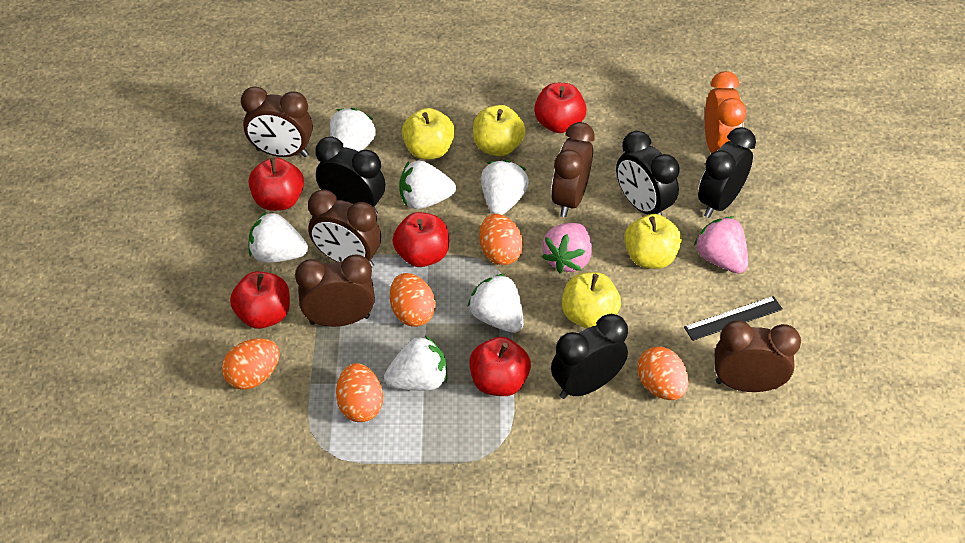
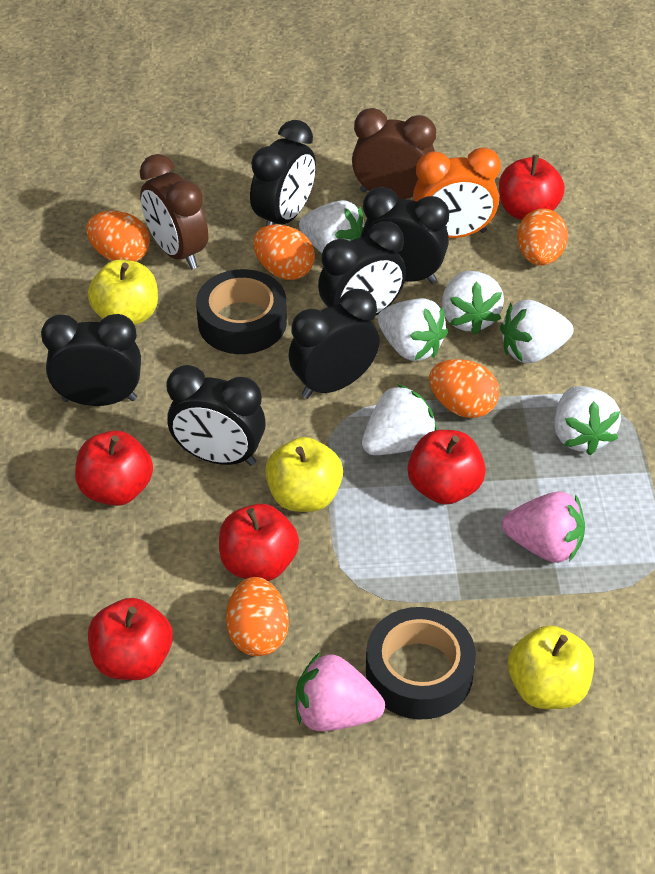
black clock: [315,137,385,214] [551,314,628,399] [616,131,680,216] [698,127,756,218] = 4 -> [41,314,141,406] [167,365,266,466] [250,120,316,226] [289,289,380,399] [318,221,406,315] [361,187,449,284] = 6
black ruler: [684,296,783,341] = 1 -> none = 0
black tape: none = 0 -> [196,269,287,354] [366,607,476,720] = 2
brown clock: [241,86,313,157] [295,255,375,327] [308,190,381,268] [551,122,594,217] [715,321,801,392] = 5 -> [140,154,208,269] [352,108,436,199] = 2
yellow apple: [402,108,455,159] [473,105,525,156] [562,272,621,329] [624,214,682,269] = 4 -> [88,260,158,325] [265,437,343,512] [508,625,594,709] = 3

